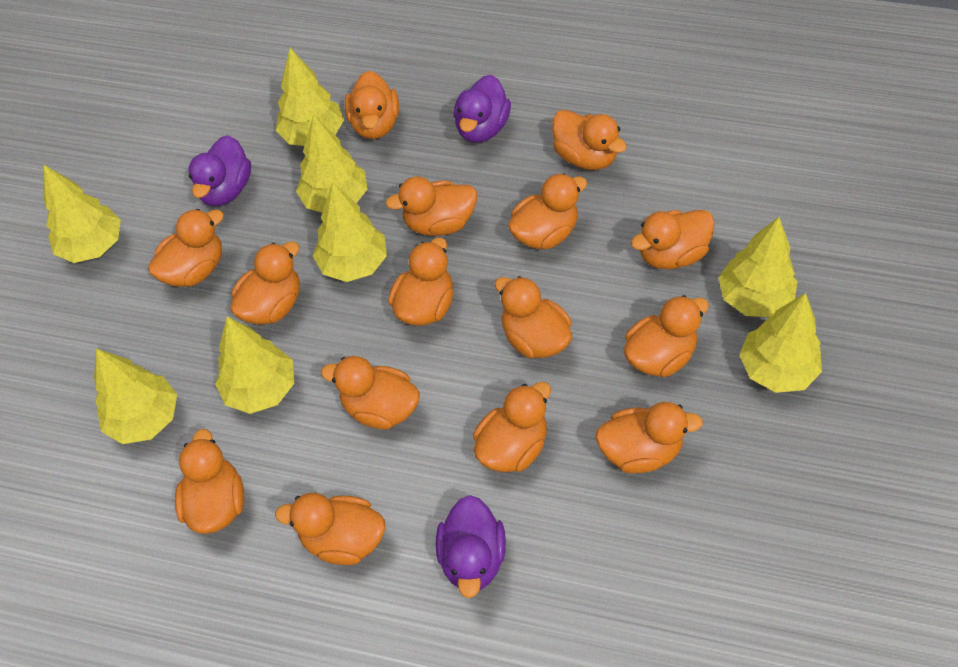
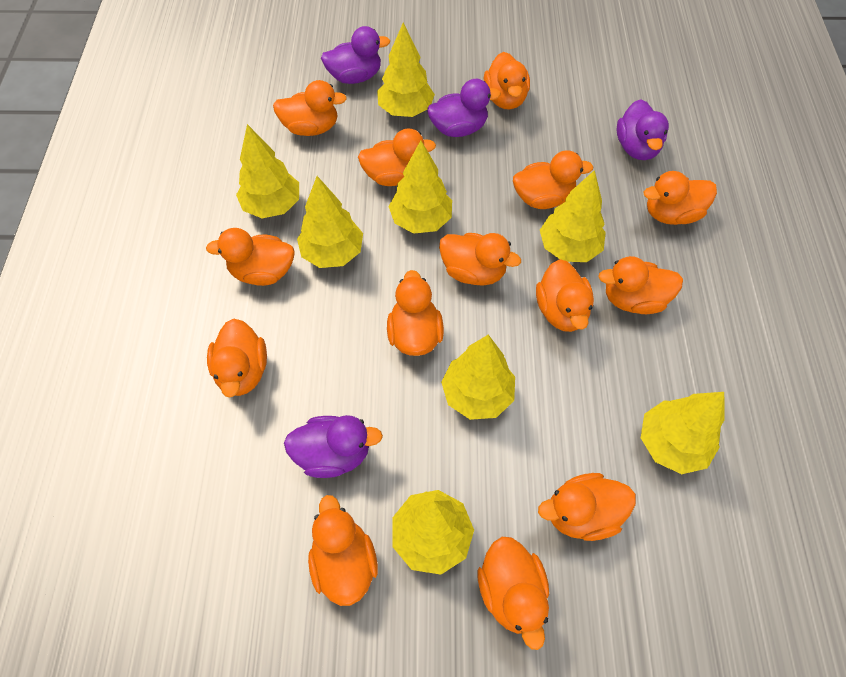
orange duck: [148,209,224,287] [175,429,244,534] [230,241,300,325] [275,493,385,565] [321,356,420,430] [345,71,399,139] [386,176,477,236] [388,238,454,326] [473,382,551,472] [495,276,572,358] [508,173,587,249] [552,110,627,170] [595,402,703,474] [624,295,709,377] [631,210,715,269] = 15 -> [206,228,295,286] [207,319,267,397] [273,80,347,136] [308,495,378,606] [358,129,436,186] [387,270,444,356] [439,233,521,286] [477,537,549,650] [484,52,530,110] [513,150,593,209] [536,259,594,332] [538,473,636,541] [598,256,683,314] [644,171,717,225] = 14
purple duck: [188,135,251,206] [436,495,506,598] [454,75,511,143] = 3 -> [284,415,383,478] [321,26,390,84] [427,79,501,137] [616,99,669,160] = 4

